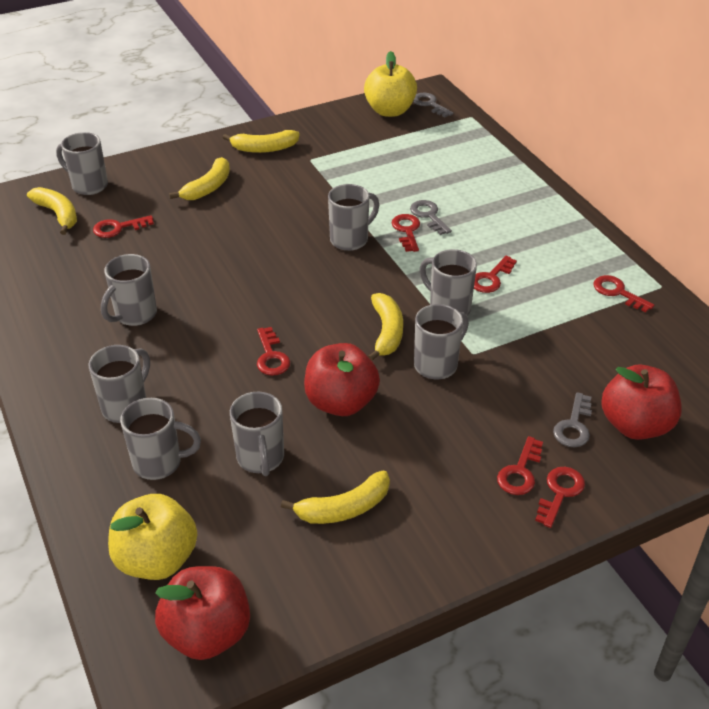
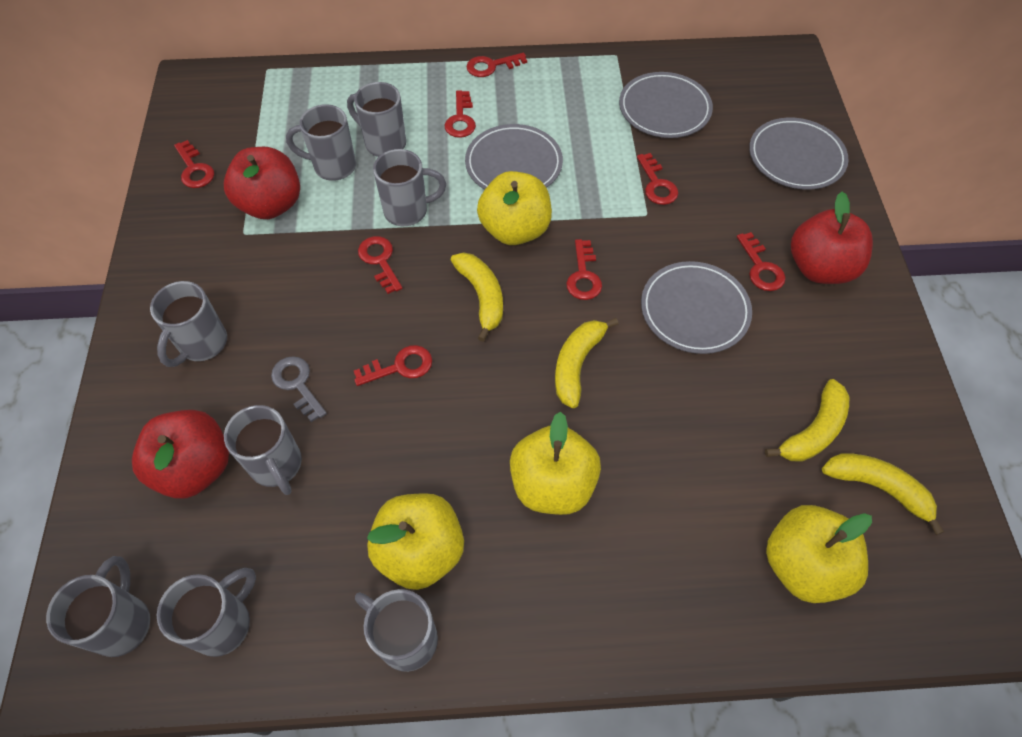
grey key: [410,200,452,235] [413,93,453,117] [553,392,592,447] = 3 -> [271,356,327,422] = 1
grey plate: none = 0 -> [465,124,563,190] [619,72,713,138] [641,261,752,354] [749,118,849,190] = 4
red key: [93,215,154,238] [257,327,290,376] [392,214,420,252] [474,255,517,293] [497,436,543,495] [535,467,585,528] [594,275,654,313] = 7 -> [174,140,214,188] [354,345,432,386] [358,236,402,294] [445,90,476,138] [466,53,527,77] [566,239,602,300] [637,153,678,205] [737,232,786,291] = 8
yellow apple: [108,494,197,580] [364,51,417,117] = 2 -> [367,493,464,590] [477,171,552,245] [510,412,601,515] [766,505,872,603] = 4
yellow banana: [27,187,77,235] [169,157,230,200] [223,130,300,153] [281,471,390,524] [368,293,403,361] = 5 -> [451,252,503,342] [555,318,619,408] [765,379,849,462] [822,453,944,535] = 4

